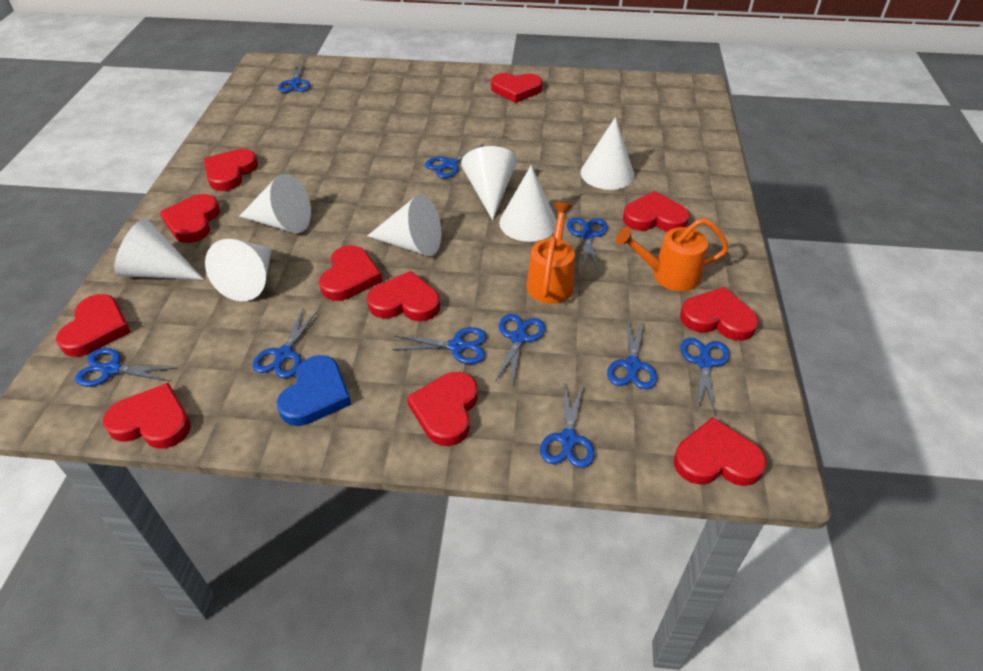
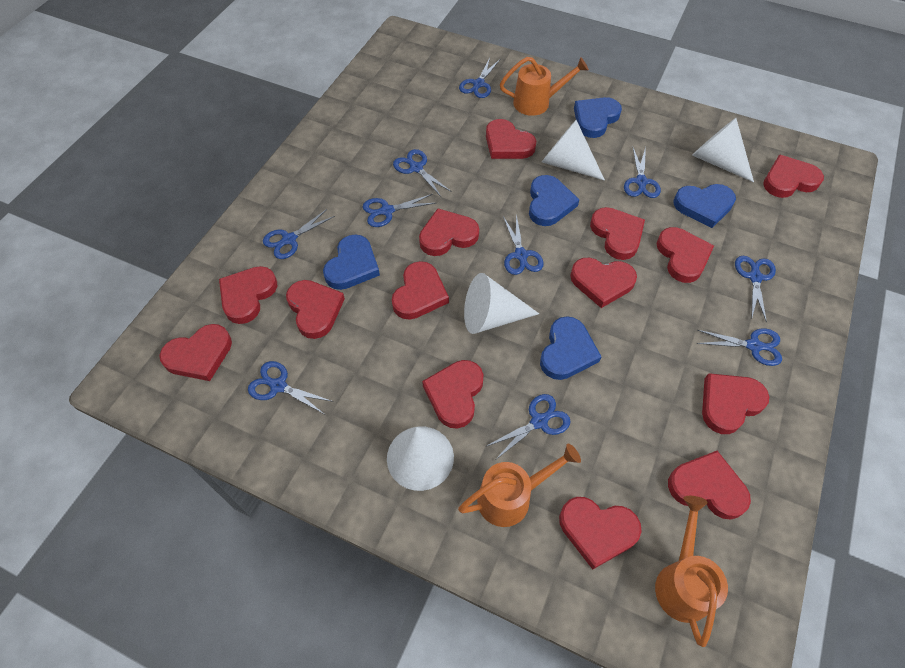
blue heart: [277,355,352,426] = 1 -> [323,234,380,290] [529,175,580,226] [540,316,602,380] [574,97,622,138] [673,184,736,228] = 5
orange watering can: [526,202,575,304] [616,218,729,291] = 2 -> [458,444,581,527] [500,57,589,116] [655,496,728,647] = 3
red heart: [56,294,131,357] [103,383,191,449] [160,194,220,243] [204,149,258,191] [319,245,382,301] [367,271,440,321] [407,372,478,446] [491,73,543,103] [623,191,690,232] [674,417,767,486] [680,287,759,341] = 11 -> [159,324,232,381] [219,266,277,324] [286,280,345,339] [392,261,449,320] [419,209,479,256] [422,360,483,429] [486,119,536,159] [559,497,642,569] [570,258,637,308] [590,207,645,260] [656,227,714,283] [668,451,751,520] [702,373,769,434] [763,154,824,198] = 14
white cone: [114,218,204,280] [205,239,272,301] [239,174,311,233] [367,195,441,256] [461,146,517,220] [499,166,557,242] [581,117,634,190] = 7 -> [387,426,454,491] [464,273,539,334] [542,120,605,181] [692,118,754,182] = 4

